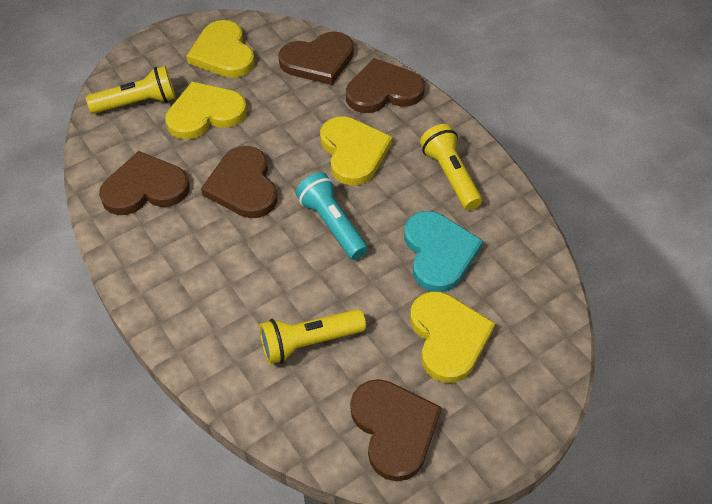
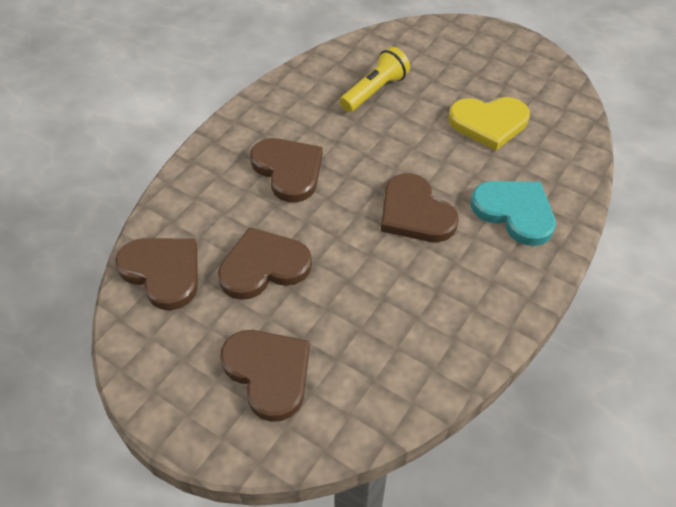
turquoise flashlight: [296,172,368,260] = 1 -> none = 0
yellow flashlight: [86,66,176,114] [259,309,366,364] [420,124,482,210] = 3 -> [340,47,410,112] = 1
yellow heart: [165,82,247,140] [186,20,255,78] [320,116,392,186] [410,291,495,383] = 4 -> [448,97,530,150] = 1

